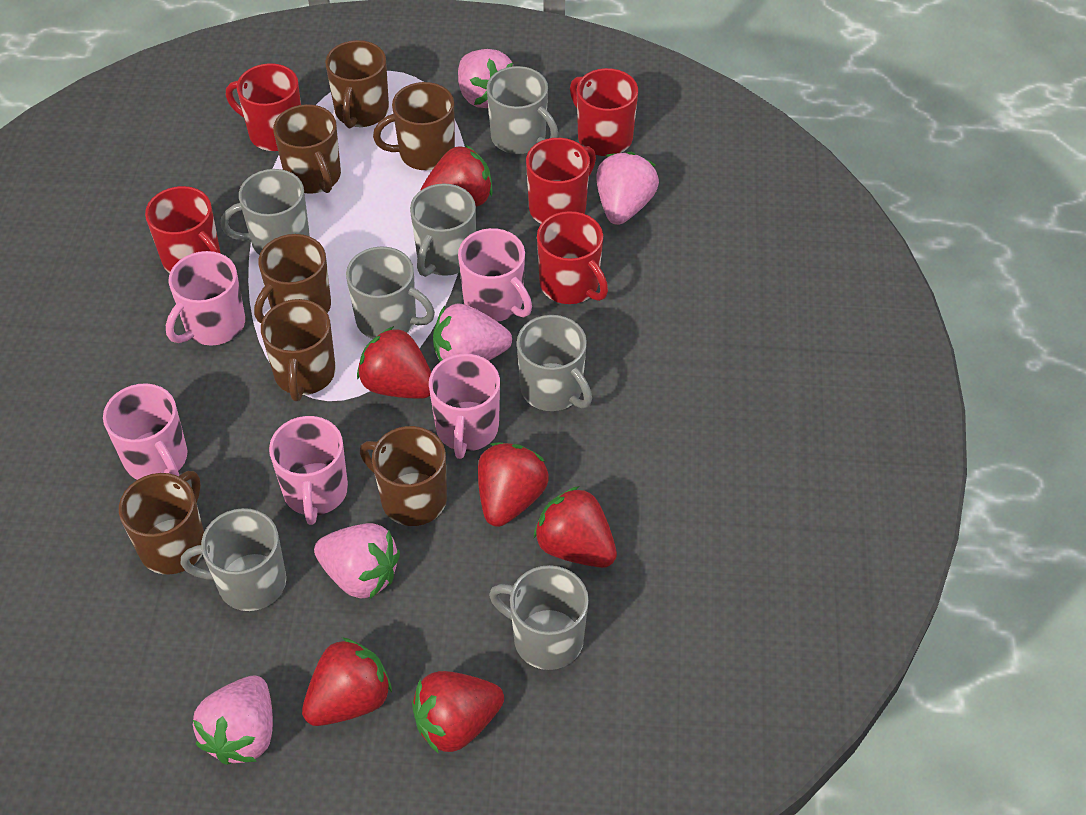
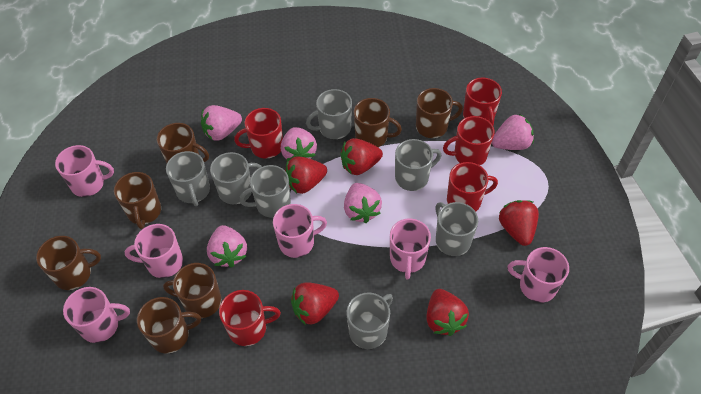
pink mug: [103,383,187,480] [166,251,245,345] [269,416,348,525] [429,354,500,459] [458,228,532,322] = 5 -> [55,145,114,197] [63,287,130,343] [125,224,183,278] [273,204,327,258] [390,219,431,280] [508,247,569,303] = 6
red strawberry: [302,637,392,726] [357,326,431,399] [412,671,504,754] [420,145,493,207] [478,442,549,527] [534,486,617,568] = 6 -> [285,156,327,194] [291,282,339,325] [341,138,383,175] [426,289,469,336] [499,200,539,246] = 5

